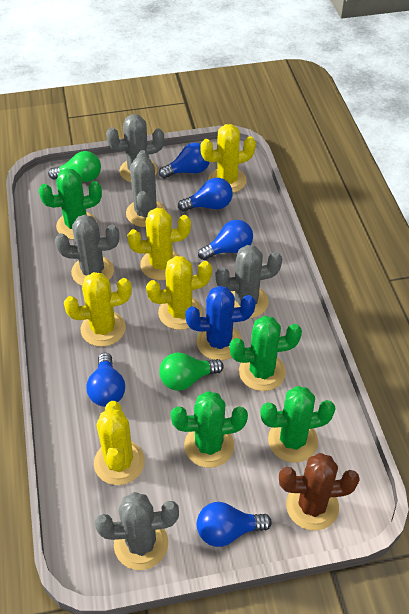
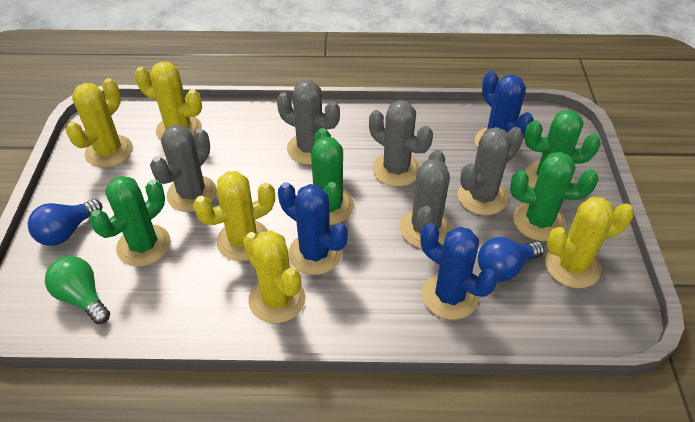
blue cactus: [185,286,255,360] = 1 -> [278,182,348,275] [421,223,498,320] [475,71,534,153] = 3
blue light bulb: [87,353,125,407] [159,143,210,178] [178,178,233,212] [197,502,272,547] [198,220,253,260] = 5 -> [28,199,102,246] [478,237,544,282] = 2
brown cactus: [279,453,360,531] = 1 -> none = 0
green light bulb: [48,151,101,182] [159,352,224,391] = 2 -> [45,256,110,324] = 1

